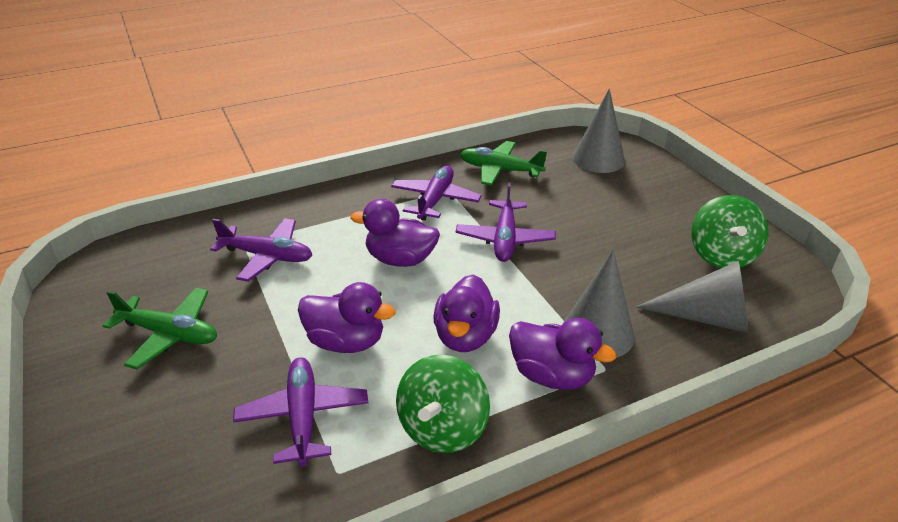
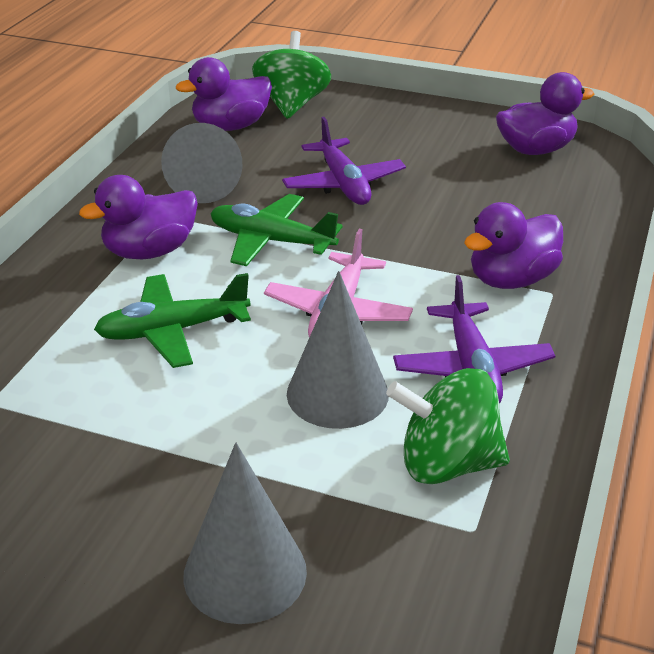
pink plane: none = 0 -> [264,229,413,337] = 1
purple plane: [210,218,312,282] [233,357,368,467] [391,166,482,221] [456,183,556,262] = 4 -> [282,117,406,205] [393,275,555,404] = 2

